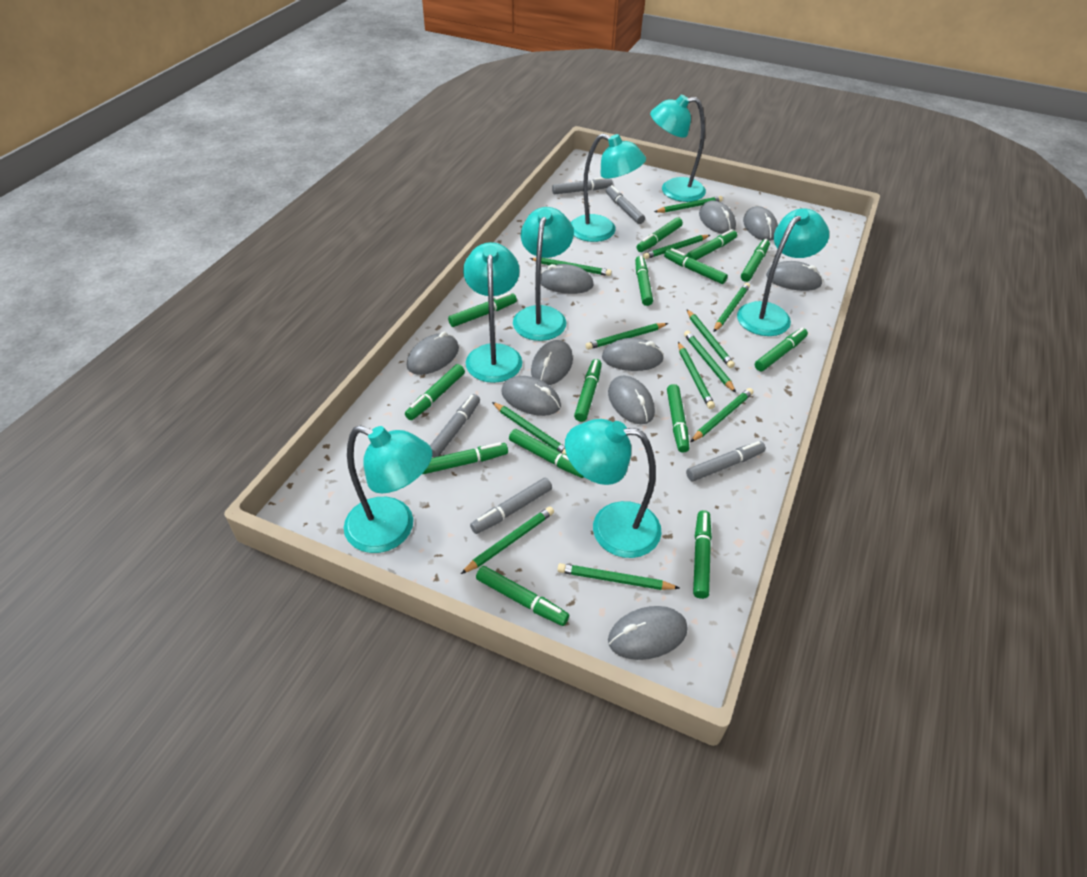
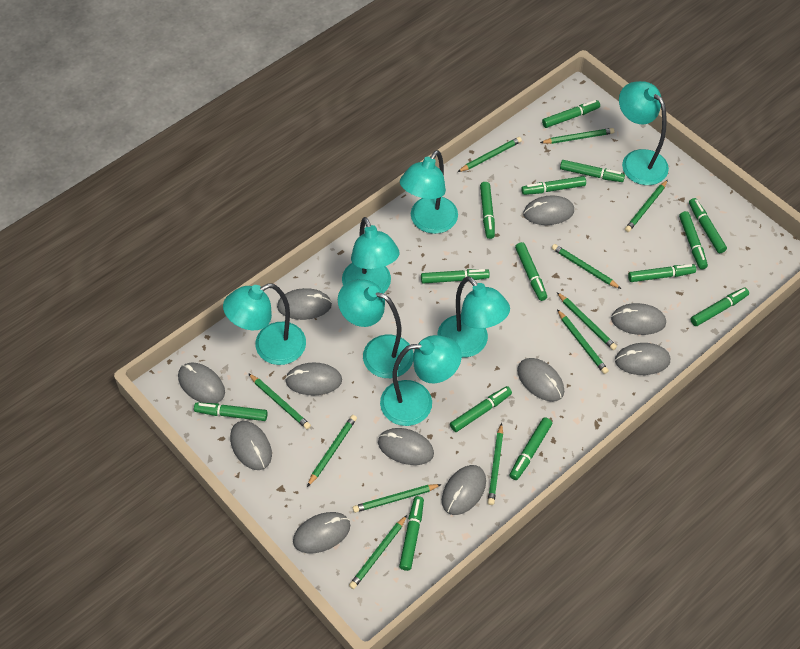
green pencil: [461,506,554,574] [492,402,567,455] [530,258,612,276] [557,563,680,590] [585,323,668,350] [643,235,710,259] [654,196,723,213] [678,342,715,409] [684,330,736,393] [687,309,735,368] [690,388,754,442] [714,283,750,332] = 12 -> [248,373,311,429] [307,415,357,487] [349,515,407,589] [353,484,442,513] [458,137,522,172] [487,423,503,505] [540,128,614,144] [552,244,621,289] [557,292,617,350] [557,309,609,374] [625,180,668,232] = 11
grey marker: [430,394,480,458] [470,478,552,534] [552,177,613,194] [606,185,645,224] [686,441,766,481] = 5 -> none = 0
grey mouse: [407,332,459,375] [502,376,561,416] [531,340,573,385] [540,264,594,294] [602,338,664,371] [608,375,655,424] [608,606,688,660] [699,200,736,234] [743,206,778,241] [766,261,823,291] = 10 -> [178,363,225,403] [230,421,272,470] [277,288,332,320] [285,363,342,396] [293,512,350,553] [378,428,434,465] [442,465,486,515] [517,358,564,402] [524,195,574,225] [611,303,666,335] [615,343,670,375] = 11

